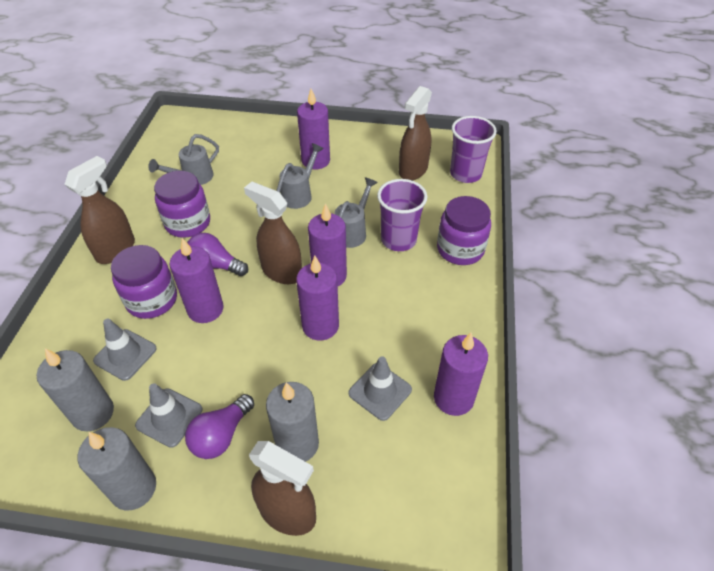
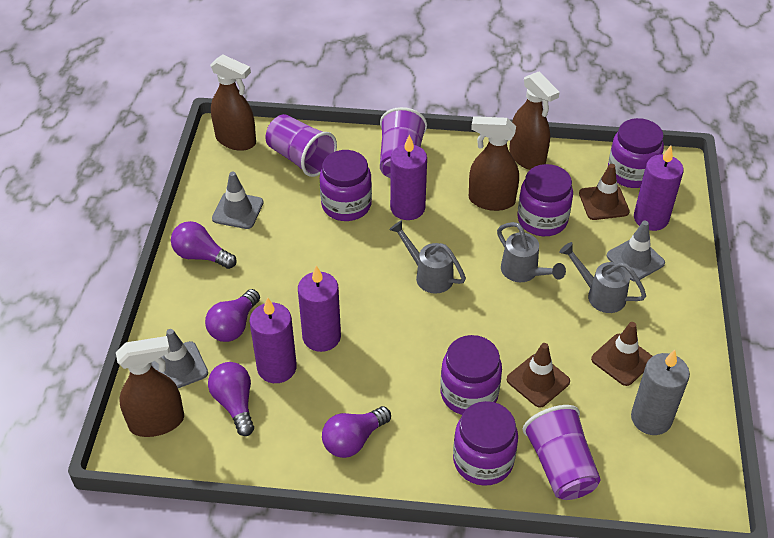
brown traffic cone: none = 0 -> [507,343,570,408] [579,164,630,220] [591,322,652,386] = 3
grey candle: [37,348,114,431] [78,427,156,511] [266,382,319,462] = 3 -> [631,350,690,435] = 1
purple candle: [169,238,224,323] [296,256,339,341] [297,89,330,170] [308,203,347,286] [434,333,488,416] = 5 -> [250,297,297,383] [298,265,341,352] [390,135,427,220] [634,146,684,231] = 4
purple cup: [377,179,427,251] [450,116,497,183] = 2 -> [266,114,337,177] [380,107,427,178] [523,405,601,500] = 3
purple jar: [111,245,177,319] [154,171,210,238] [437,196,491,265] = 3 -> [320,150,372,221] [440,335,502,415] [453,401,518,486] [517,164,573,236] [608,118,664,188] = 5
purple light bulb: [185,394,254,459] [187,233,248,276] = 2 -> [171,221,236,269] [205,289,260,342] [208,362,254,436] [322,406,391,458] = 4

